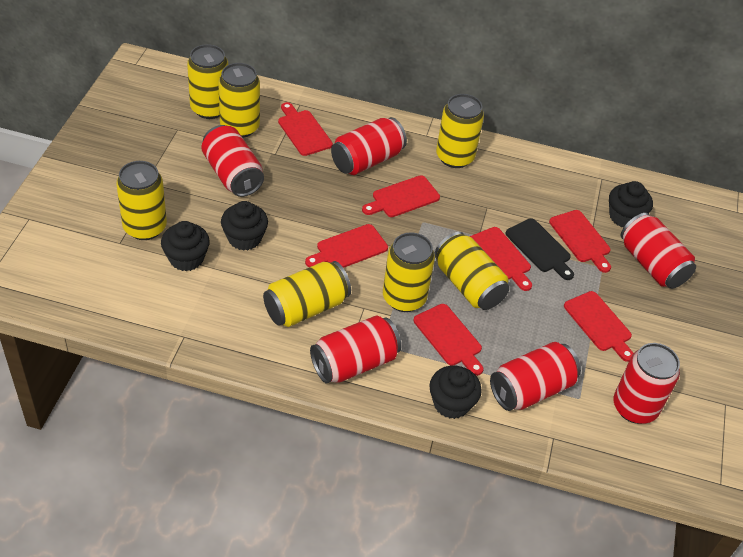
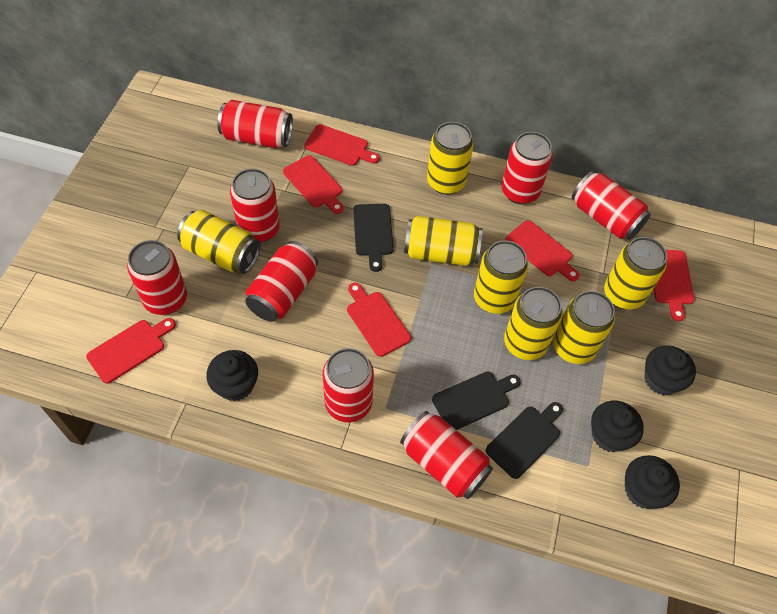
black cutting board: [505,218,574,280] = 1 -> [353,204,394,272] [432,371,521,430] [486,402,563,479] = 3
red can: [201,125,264,197] [310,315,401,384] [331,117,407,175] [490,342,581,411] [614,343,680,424] [621,213,696,289] = 6 -> [127,240,187,315] [218,100,293,148] [230,168,280,243] [245,241,318,322] [323,348,374,422] [400,411,493,499] [502,132,553,204] [572,171,651,240] = 8
red cutting board: [278,102,333,156] [305,224,388,268] [362,175,440,217] [414,304,484,376] [470,227,532,291] [549,210,611,273] [564,291,633,362] = 7 -> [86,318,176,384] [283,155,344,214] [304,124,380,166] [347,283,411,357] [505,220,580,281] [654,250,694,321] = 6

